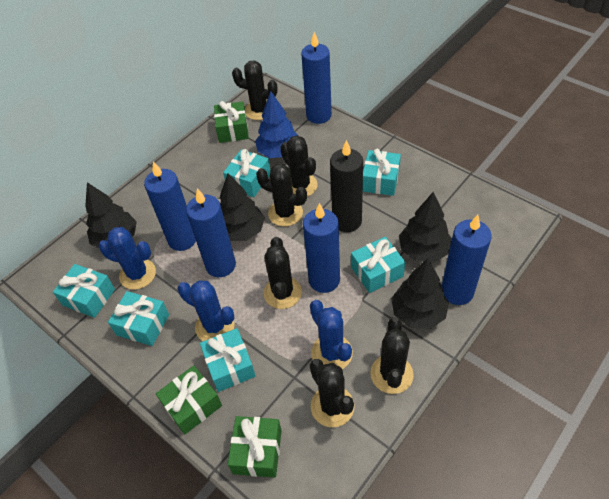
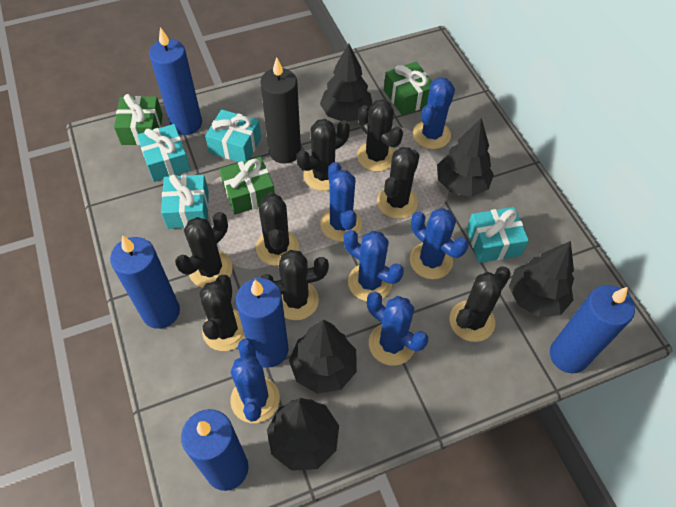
black cactus: [232,60,278,120] [256,164,307,226] [263,237,302,309] [280,135,318,197] [310,359,354,427] [370,317,414,394] = 6 -> [175,212,233,288] [199,275,246,351] [256,192,299,266] [260,250,329,320] [296,119,350,191] [357,99,403,171] [377,147,420,219] [450,267,511,342] = 8
black tree: [85,182,137,248] [220,174,265,241] [391,259,449,329] [399,192,452,262] = 4 -> [267,398,339,471] [289,320,357,394] [320,44,373,122] [437,118,494,197] [509,241,574,317] = 5
blue cactus: [99,227,156,290] [177,280,235,341] [310,300,353,369] = 3 -> [230,338,280,423] [320,162,362,242] [344,230,404,301] [367,292,428,366] [410,208,468,279] [413,77,455,149] = 6
blue tree: [255,91,297,158] = 1 -> none = 0
turquoise gift: [53,264,115,318] [108,291,169,346] [200,328,256,392] [223,149,270,197] [351,237,405,293] [363,149,401,196] = 6 -> [137,124,191,182] [161,174,209,229] [205,109,261,162] [466,207,529,263] = 4

